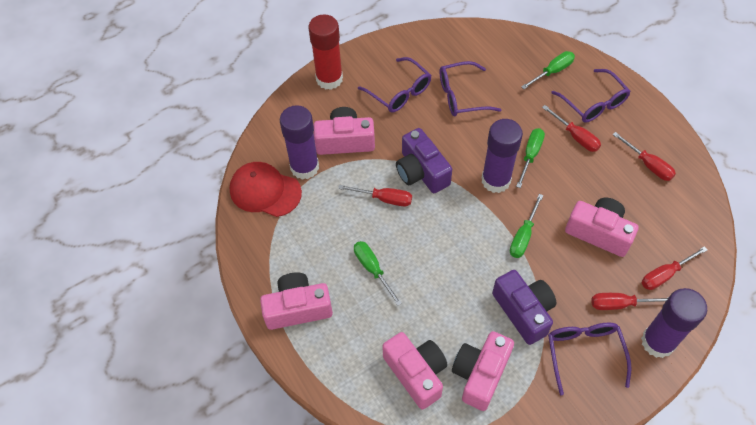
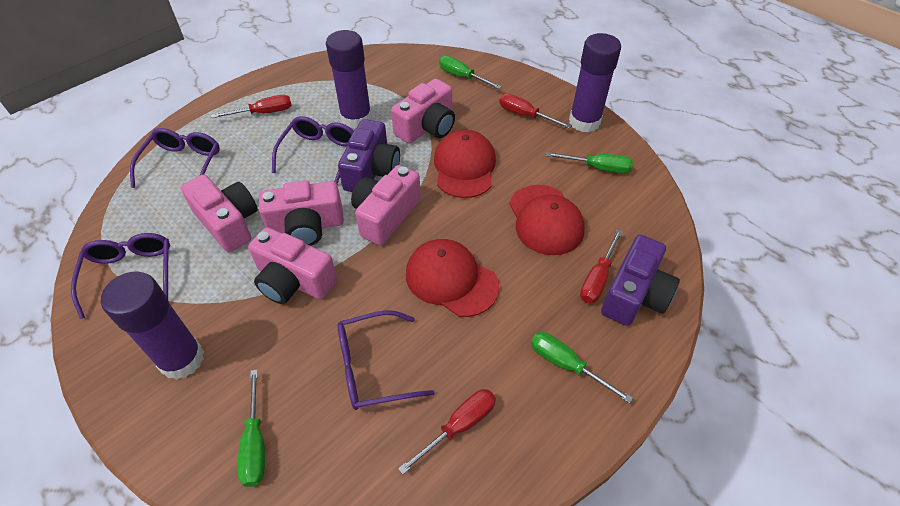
red cap: [230,162,302,217] = 1 -> [406,239,499,317] [434,129,496,198] [509,185,585,255] = 3
red glue stick: [308,14,343,90] = 1 -> none = 0
red screwdriver: [338,185,412,206] [542,105,601,152] [591,293,669,310] [612,132,676,181] [642,246,708,290] = 5 -> [211,95,292,118] [398,389,496,475] [499,94,572,129] [580,229,623,304] = 4

